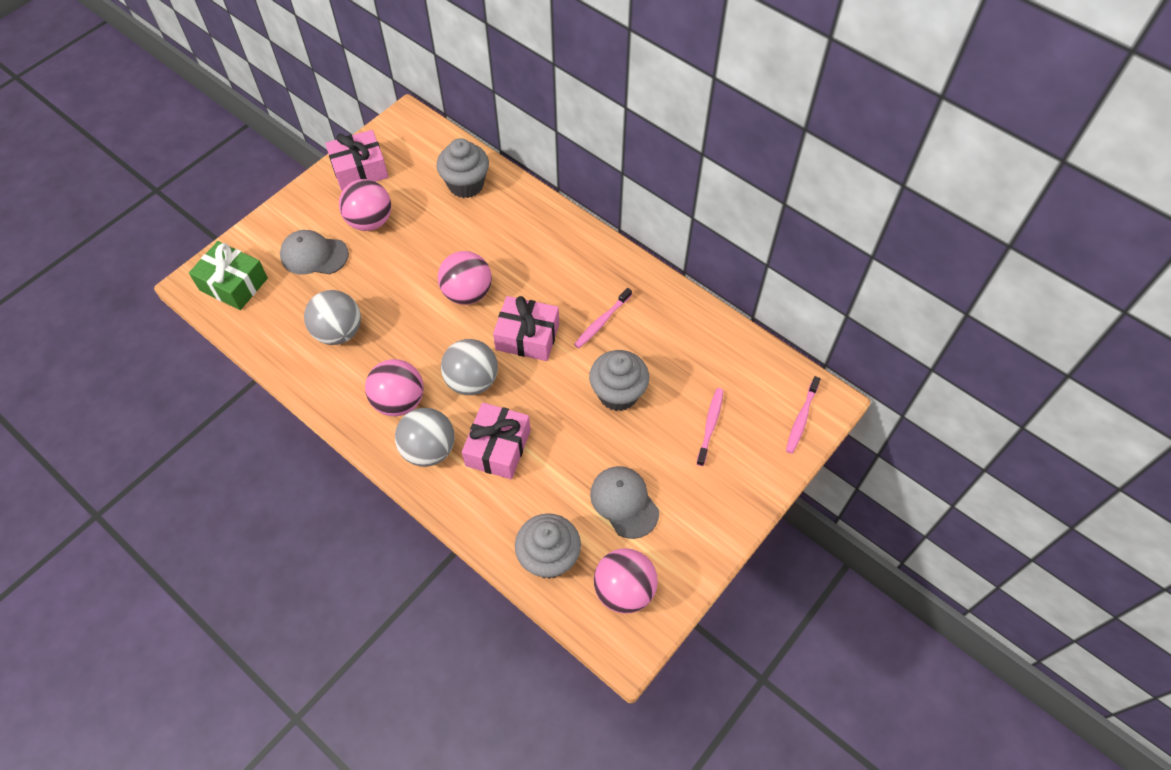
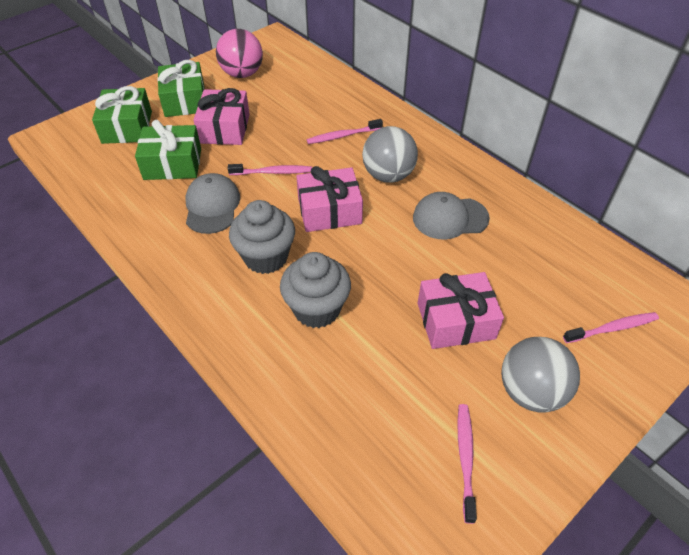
green gift: [189,241,268,310] = 1 -> [92,86,152,144] [135,120,201,180] [157,60,205,117] = 3
grey ball: [304,290,361,345] [395,408,455,467] [441,339,498,395] = 3 -> [362,126,418,183] [501,337,580,413] = 2
grey cupcake: [436,138,489,198] [515,513,581,579] [589,350,649,411] = 3 -> [229,200,295,274] [280,252,351,328] = 2
pink ball: [339,179,391,231] [365,359,424,416] [438,251,492,305] [594,548,658,614] = 4 -> [216,29,263,78] = 1
pink toothbrush: [574,288,632,348] [696,388,724,466] [786,376,821,454] = 3 -> [228,164,312,175] [307,119,383,144] [458,404,477,524] [563,312,659,343] = 4

